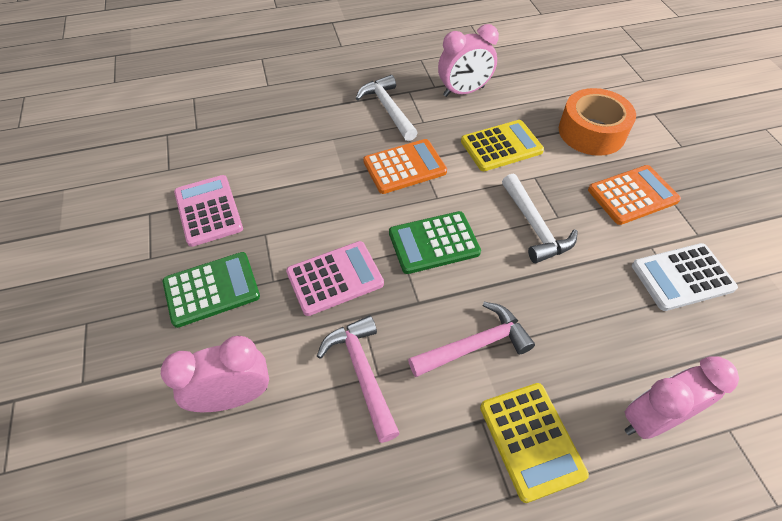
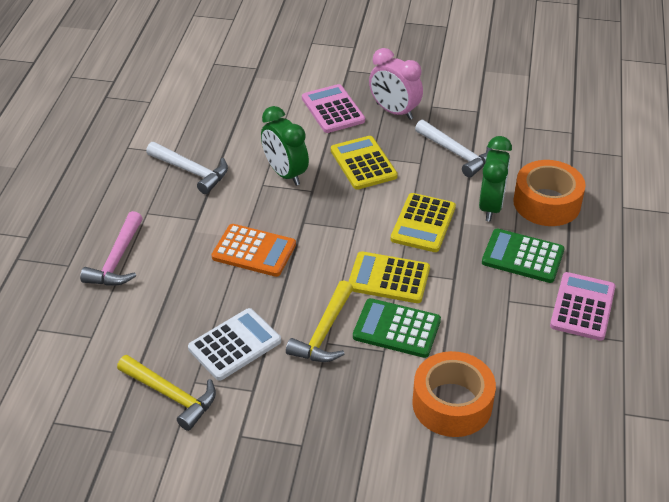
green clock: none = 0 -> [261,106,309,186] [479,136,512,221] = 2
orange calculator: [363,139,447,194] [588,165,681,225] = 2 -> [211,224,296,277] = 1
orange tape: [559,88,636,156] = 1 -> [412,351,496,437] [513,160,585,226] = 2
pink clock: [161,336,269,412] [438,24,499,97] [625,356,739,439] = 3 -> [369,48,423,120] = 1
pink hammer: [317,315,400,443] [408,302,535,377] = 2 -> [80,211,143,286] = 1
yellow calculator: [461,120,544,171] [480,383,589,503] = 2 -> [331,136,398,190] [348,251,430,303] [391,193,456,252] = 3
yellow hammer: none = 0 -> [117,355,216,431] [286,280,353,362] = 2

